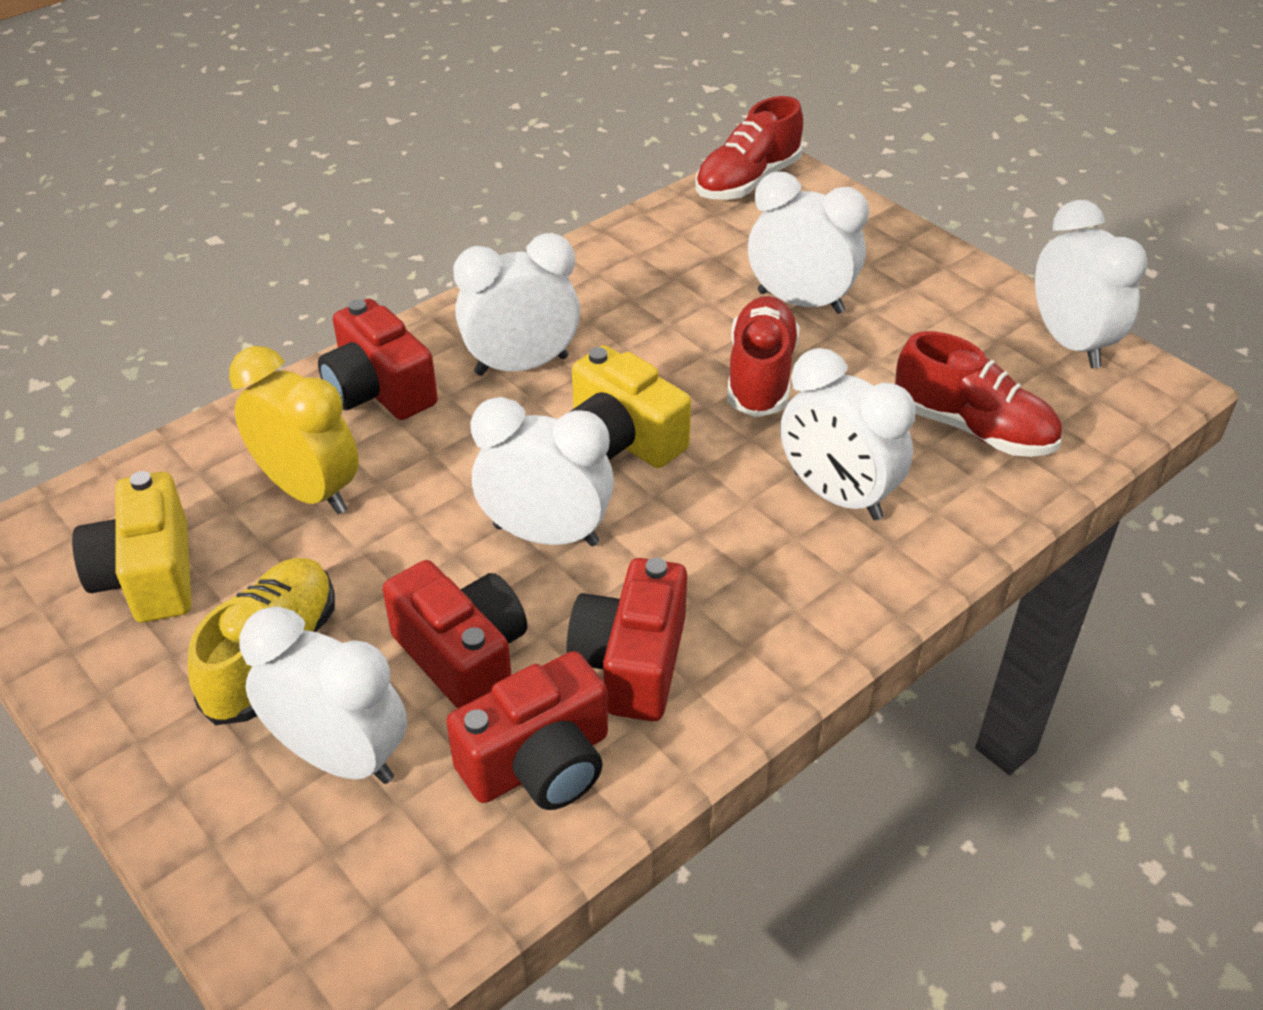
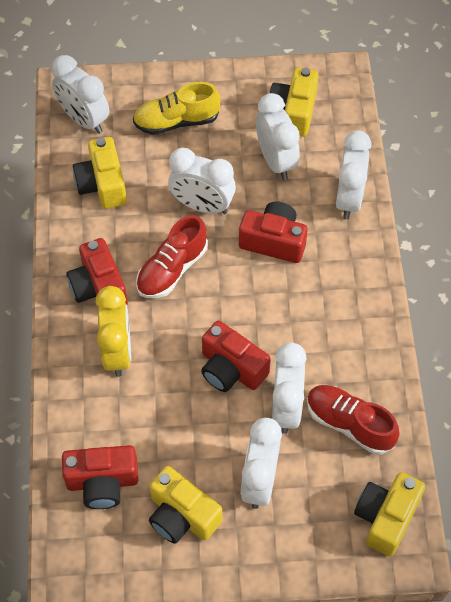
red shoe: [695,96,803,200] [727,296,800,417] [895,331,1062,457] = 3 -> [136,215,208,298] [307,385,400,455] = 2
yellow camera: [72,471,191,622] [570,345,691,468] = 2 -> [73,137,127,209] [149,466,222,544] [269,67,319,137] [354,472,425,556] = 4

